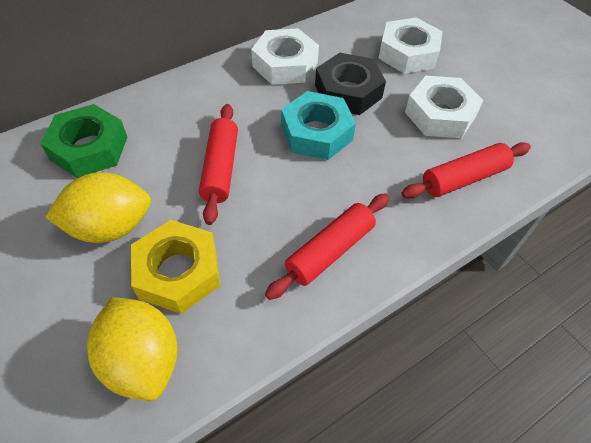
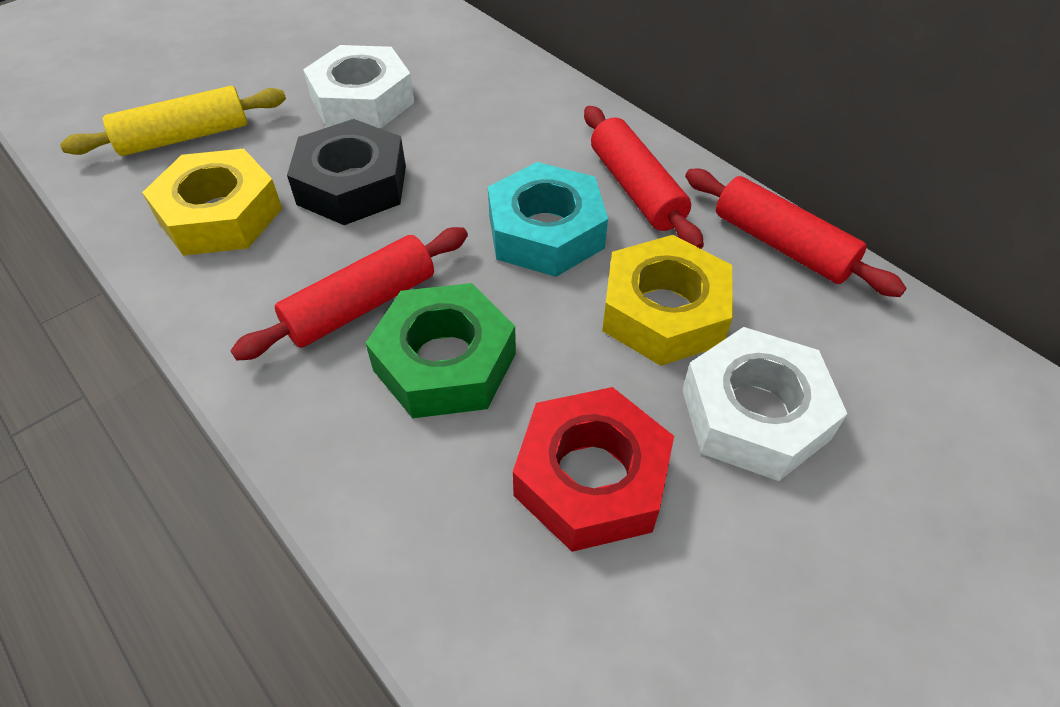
red nut: none = 0 -> [513,387,674,552] = 1
white nut: [251,28,319,85] [378,18,443,74] [405,76,483,138] = 3 -> [303,45,414,129] [682,327,847,481] = 2
yellow lemon: [45,172,151,243] [87,297,177,401] = 2 -> none = 0
yellow nut: [131,220,220,314] = 1 -> [142,149,283,256] [602,235,733,366] = 2
yellow rolling pin: none = 0 -> [60,86,286,156] = 1

